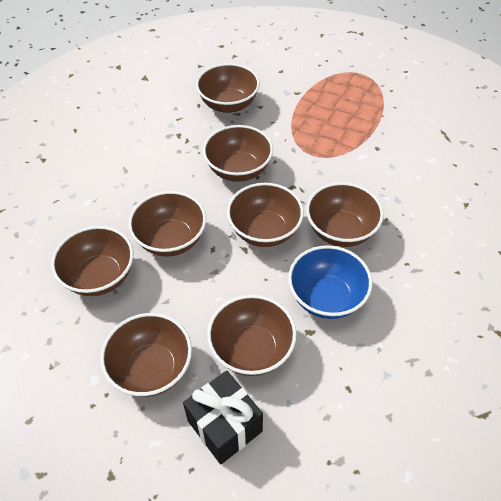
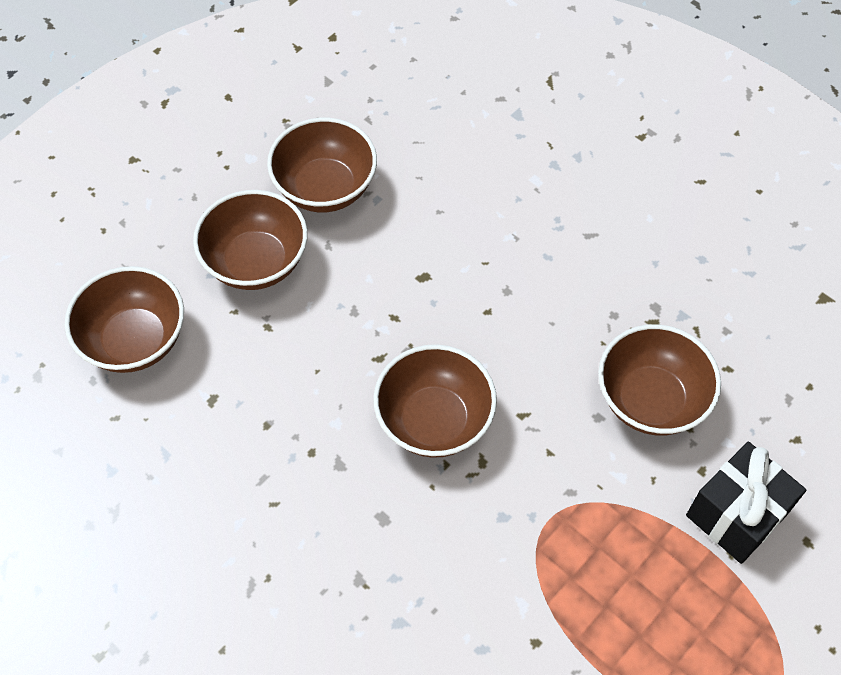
blue bowl: [288,245,372,319] = 1 -> none = 0
brown bowl: [51,226,134,296] [100,313,192,397] [128,191,206,257] [196,63,260,113] [203,125,273,182] [207,295,297,376] [227,183,304,247] [306,182,384,247] = 8 -> [65,266,184,373] [193,190,308,290] [267,118,377,212] [373,344,497,458] [598,324,721,436] = 5

